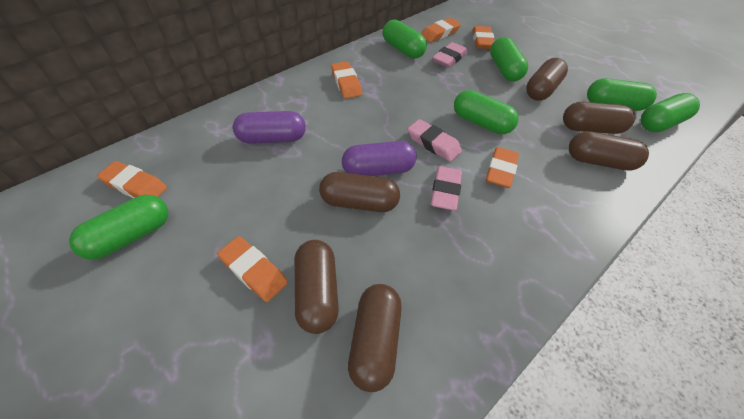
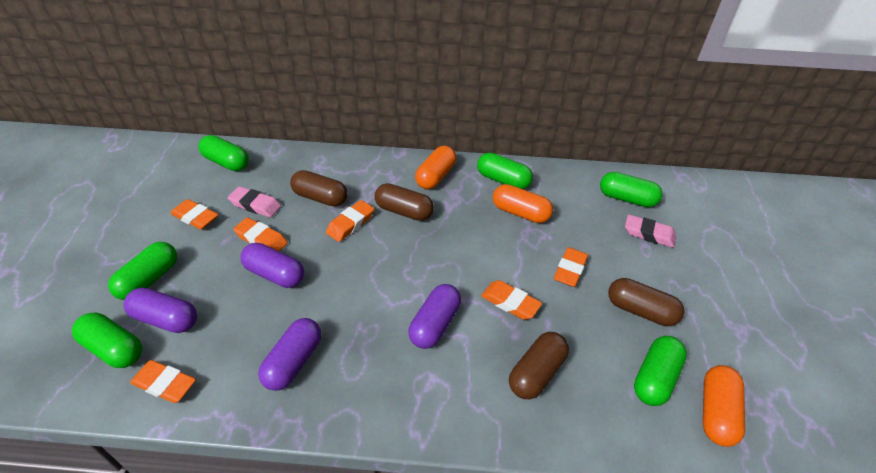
brown capsule: [294,240,339,334] [319,172,400,212] [348,284,402,392] [526,58,568,100] [563,102,635,134] [569,131,649,170] = 6 -> [290,170,348,207] [375,183,434,221] [509,332,569,399] [608,278,684,326] = 4
orange capsule: none = 0 -> [415,146,456,189] [493,184,553,223] [703,365,745,447] = 3
pink eraser: [408,119,462,162] [430,166,462,211] [432,42,467,68] = 3 -> [228,186,281,218] [625,214,676,248] = 2
purple capsule: [233,111,306,144] [342,141,417,176] = 2 -> [124,287,197,333] [241,243,304,288] [258,318,321,391] [408,284,461,349] = 4

